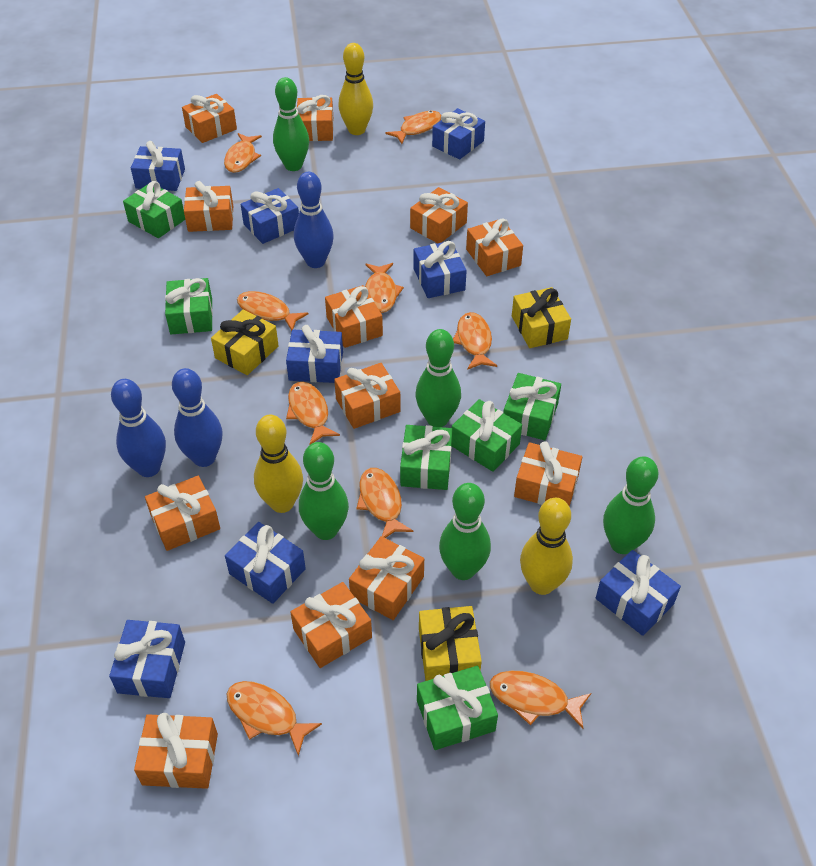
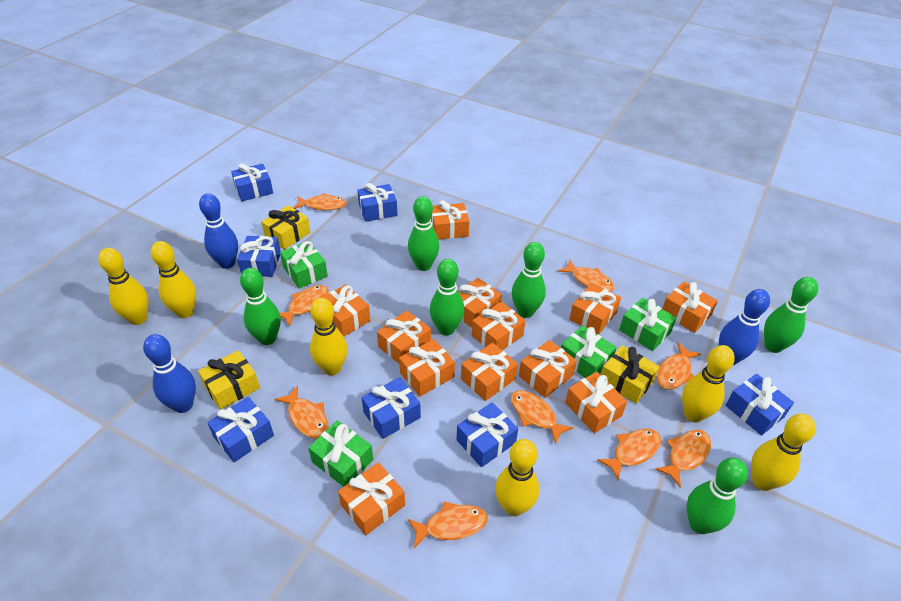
blue gift: [109,620,185,698] [131,141,185,191] [225,522,306,604] [241,188,299,244] [286,325,343,383] [414,241,467,298] [432,108,485,160] [596,550,681,636] = 8 -> [207,397,274,462] [231,163,273,201] [237,236,281,277] [357,183,398,222] [362,377,421,439] [456,402,518,467] [725,374,794,435] = 7
green bowling pin: [273,77,309,171] [299,442,349,540] [415,329,461,427] [439,483,491,580] [603,456,658,554] = 5 -> [240,268,281,345] [408,196,439,271] [430,259,464,335] [512,242,546,318] [687,458,748,534] [764,277,818,353] = 6
green gift: [123,181,185,238] [165,278,213,334] [400,425,453,490] [417,666,498,750] [451,399,522,472] [504,373,561,440] = 6 -> [280,241,328,289] [308,420,373,487] [561,326,617,378] [619,298,677,351] = 4
yellow bowling pin: [254,414,303,513] [339,43,373,135] [520,498,573,595] = 3 -> [98,248,149,325] [151,241,196,318] [310,298,348,376] [495,439,539,516] [682,345,735,423] [751,414,816,491] = 6

